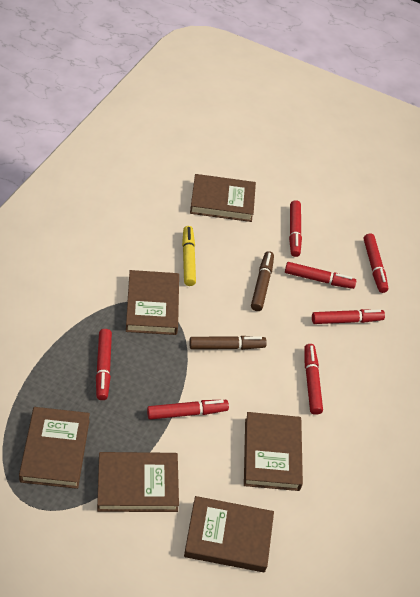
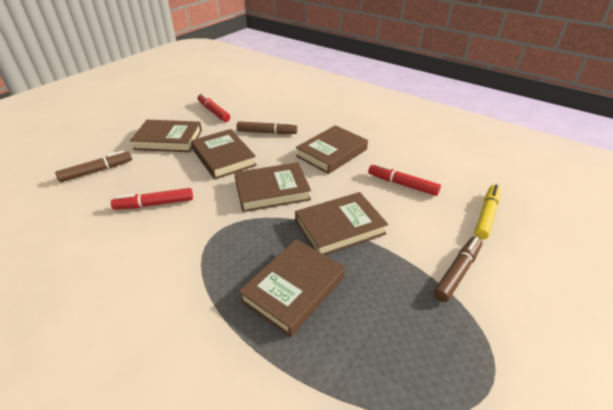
brown marker: [189,336,267,350] [251,251,274,311] = 2 -> [55,150,132,182] [236,121,297,134] [433,236,483,302] = 3
red marker: [96,329,112,400] [147,400,229,420] [285,262,356,289] [289,200,302,257] [304,344,323,415] [312,309,385,324] [364,234,388,293] = 7 -> [111,188,193,210] [198,93,230,122] [368,163,441,196] = 3

